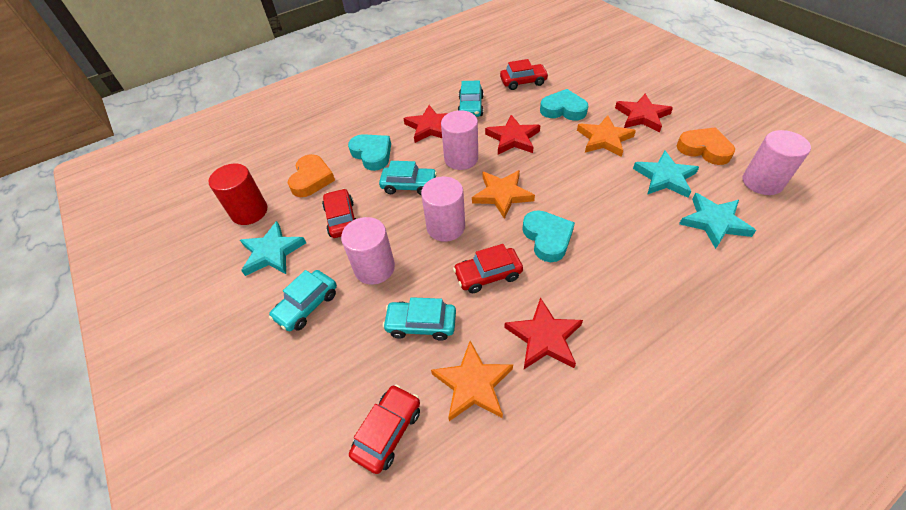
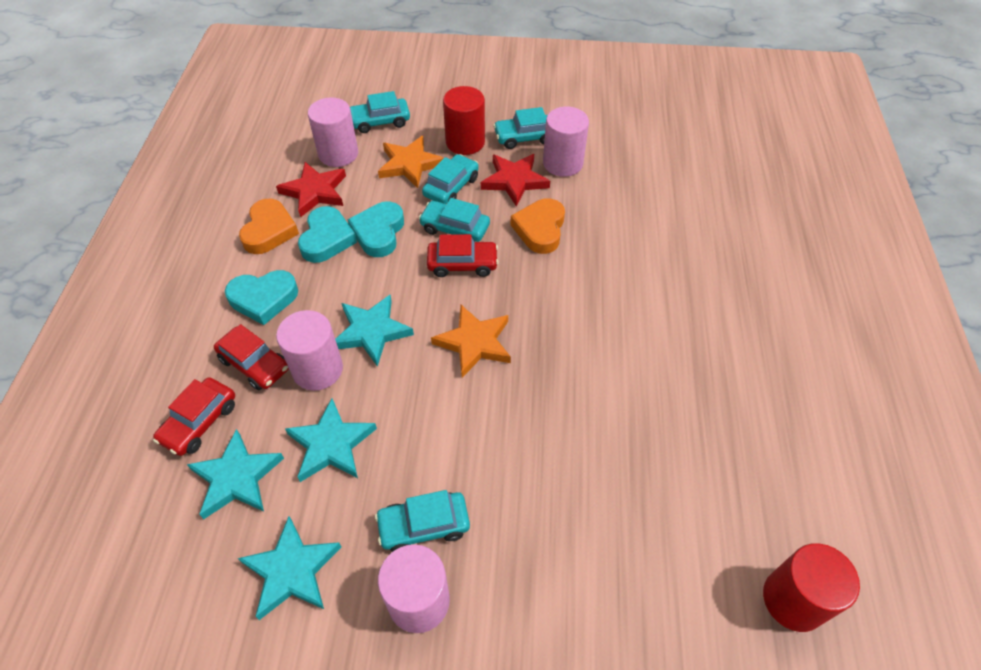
orange star: [431,341,513,421] [472,170,535,219] [577,115,636,157] = 3 -> [378,136,444,188] [431,305,511,378] = 2
red car: [322,189,356,238] [349,385,420,474] [453,244,523,293] [500,59,549,90] = 4 -> [153,377,235,456] [214,324,289,390] [427,234,498,277] = 3
red cylinder: [209,164,267,225] = 1 -> [443,86,485,155] [763,543,860,632] = 2
red star: [403,105,448,143] [485,115,540,154] [504,297,583,369] [615,94,673,132] = 4 -> [276,162,346,217] [481,154,550,207] = 2
turquoise car: [269,270,337,331] [379,161,437,195] [383,297,456,341] [458,81,484,117] = 4 -> [350,91,410,133] [375,490,470,552] [419,198,490,242] [422,154,479,204] [493,107,548,149] = 5
turquoise star: [240,221,306,276] [633,151,699,198] [679,193,756,249] = 3 -> [187,429,284,519] [238,516,341,620] [285,398,377,482] [335,295,414,367] = 4

